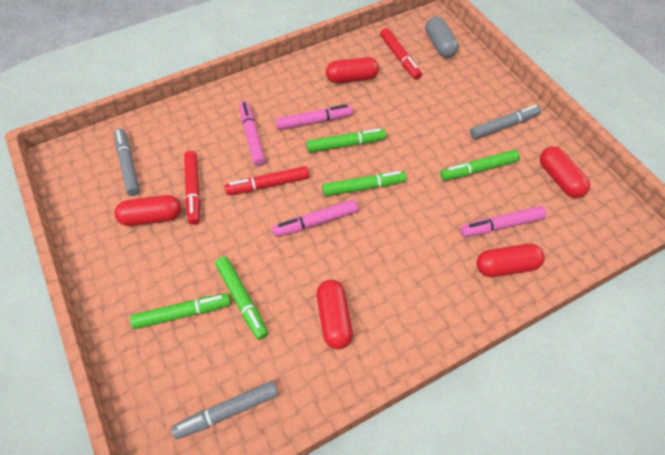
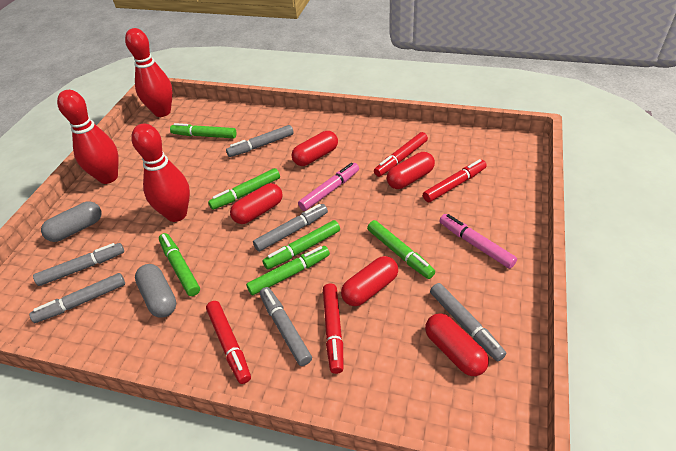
green marker: [130,293,231,329] [215,257,268,340] [306,128,386,153] [322,171,406,196] [440,150,520,181] = 5 -> [159,233,200,296] [170,123,237,139] [208,168,280,210] [246,246,330,296] [262,220,340,269] [367,220,435,279] = 6
grey capsule: [425,16,459,58] = 1 -> [41,201,102,242] [135,264,176,318] = 2
grey marker: [114,129,140,196] [171,381,279,439] [470,105,541,139] = 3 -> [29,273,125,323] [33,243,124,286] [226,125,294,157] [253,204,328,252] [260,287,312,366] [430,283,506,362] = 6
pink marker: [239,101,266,166] [272,200,358,237] [276,104,353,130] [460,206,547,237] = 4 -> [298,163,359,211] [439,214,517,269] = 2
red bowling pin: none = 0 -> [57,90,119,184] [125,28,173,117] [131,124,190,222] = 3
red marker: [184,151,200,225] [225,166,309,195] [380,28,422,80] = 3 -> [206,301,251,384] [323,284,344,374] [374,132,428,177] [423,159,487,202] = 4

